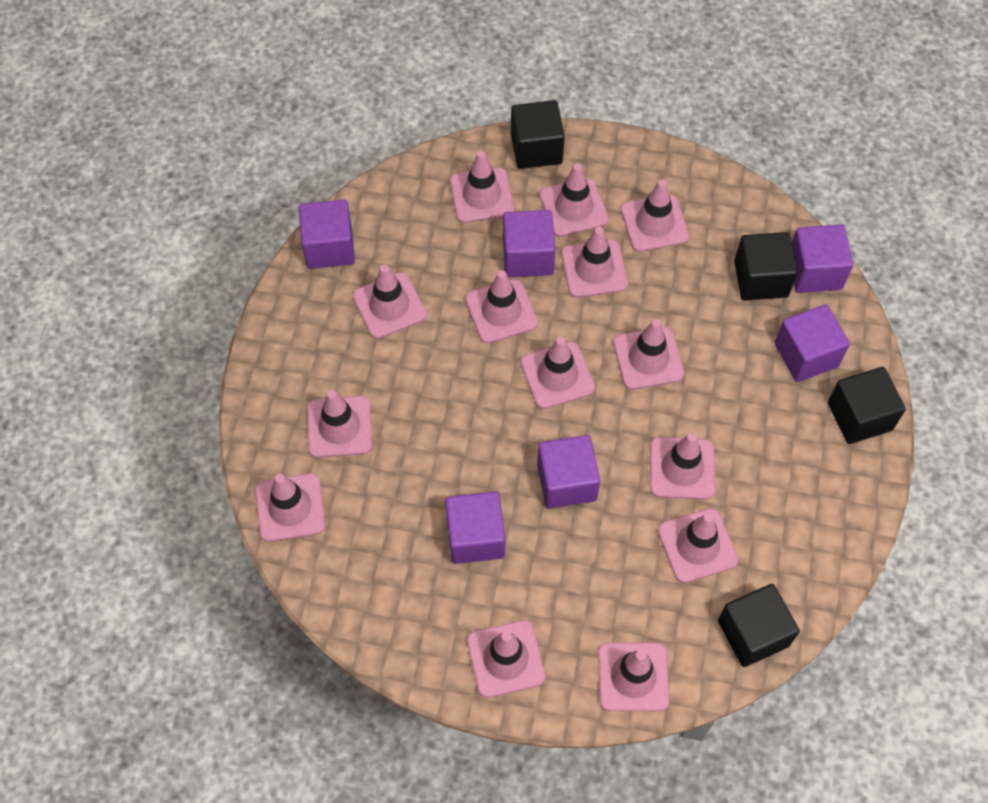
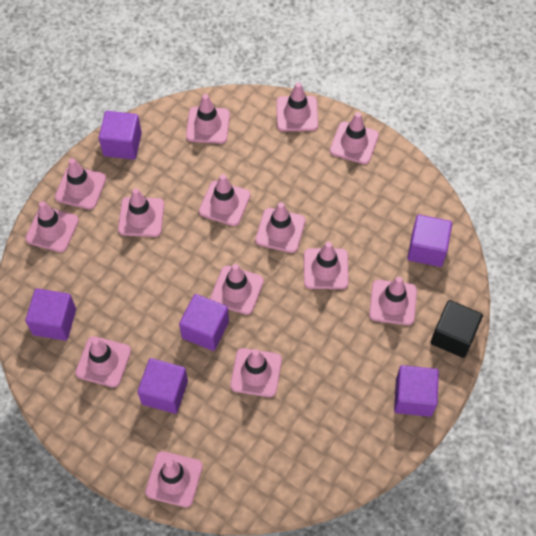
black cube: [511,100,565,169] [718,584,800,667] [734,232,798,300] [828,367,906,444] = 4 -> [430,300,483,358] = 1

